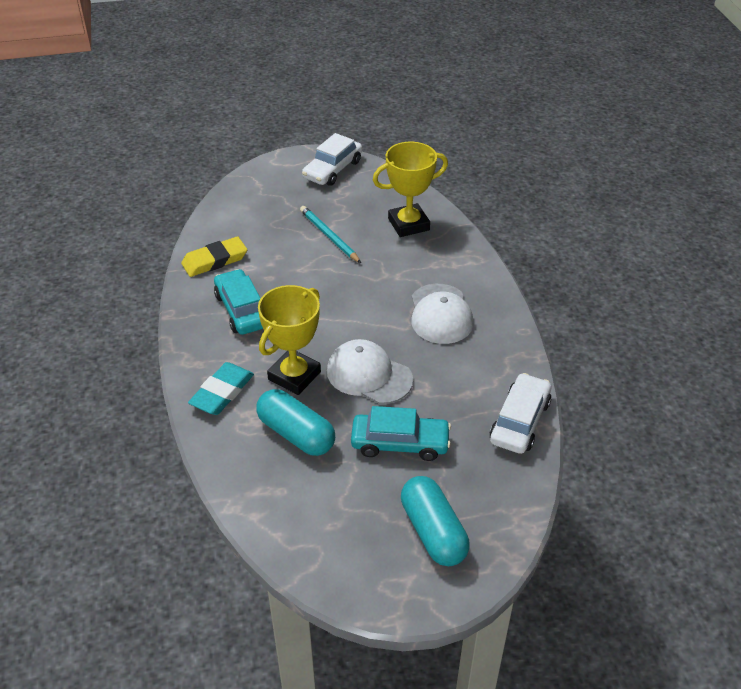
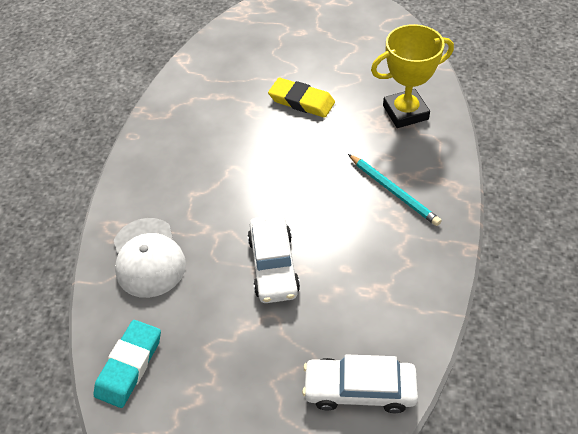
turquoise capsule: [256,389,335,456] [401,476,470,566] = 2 -> none = 0
turquoise car: [214,269,263,335] [351,406,451,461] = 2 -> none = 0
white cap: [327,339,413,404] [411,284,474,344] = 2 -> [114,218,186,298] = 1
yellow trophy: [258,285,321,395] [373,142,448,237] = 2 -> [371,24,454,128] = 1

